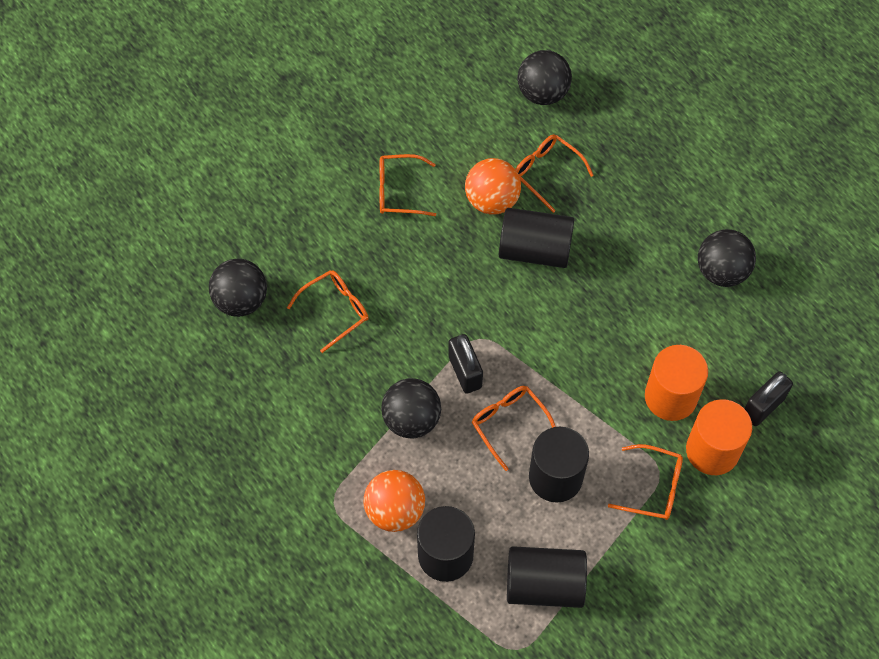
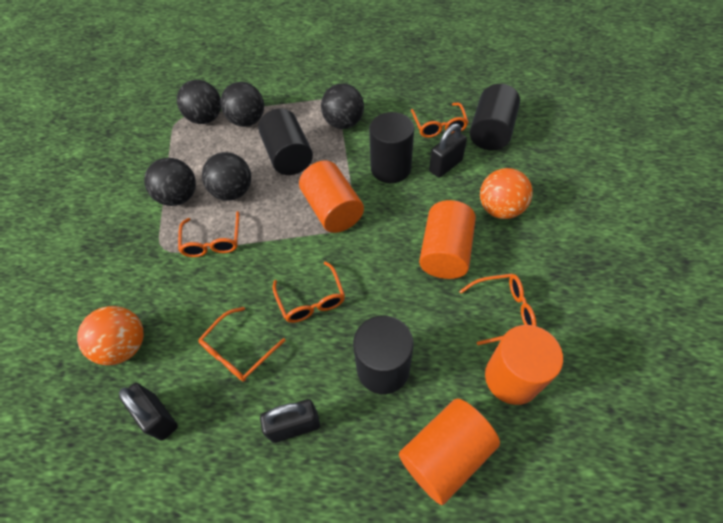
black ball: [209,259,267,317] [381,378,441,438] [517,50,572,105] [698,229,756,287] = 4 -> [144,158,196,206] [177,80,221,124] [202,152,251,201] [220,82,264,127] [321,83,364,129] = 5
black padlock: [448,334,483,394] [745,371,793,426] = 2 -> [119,383,178,440] [260,399,320,443] [429,123,467,178] = 3
orange cylinder: [645,345,708,421] [686,399,752,475] = 2 -> [299,161,364,233] [399,398,500,505] [419,200,476,279] [485,325,563,405] = 4

